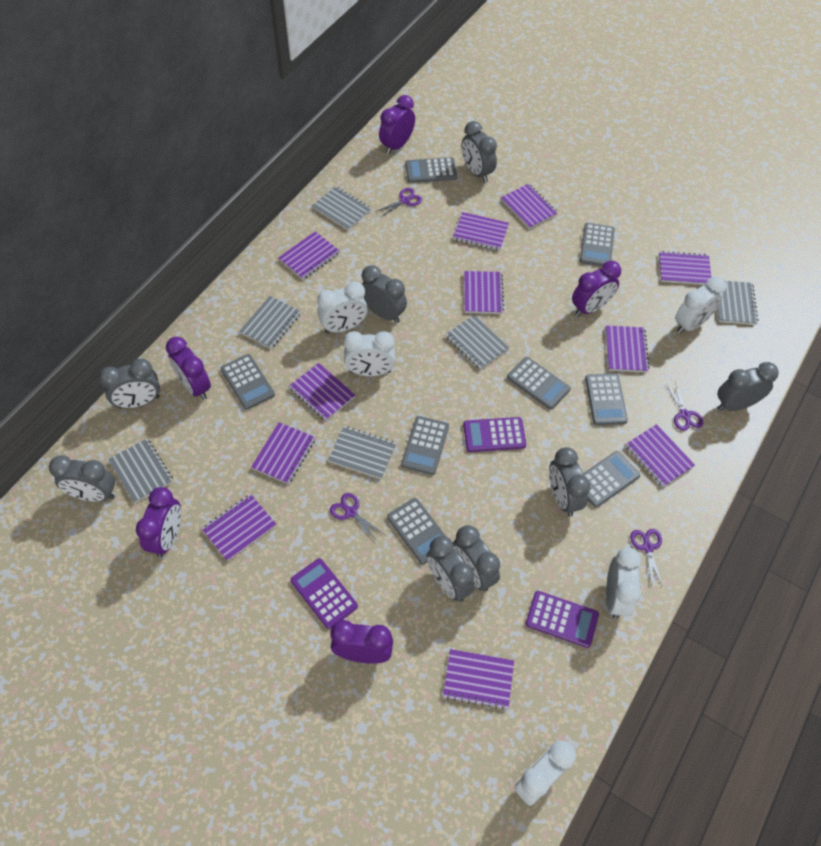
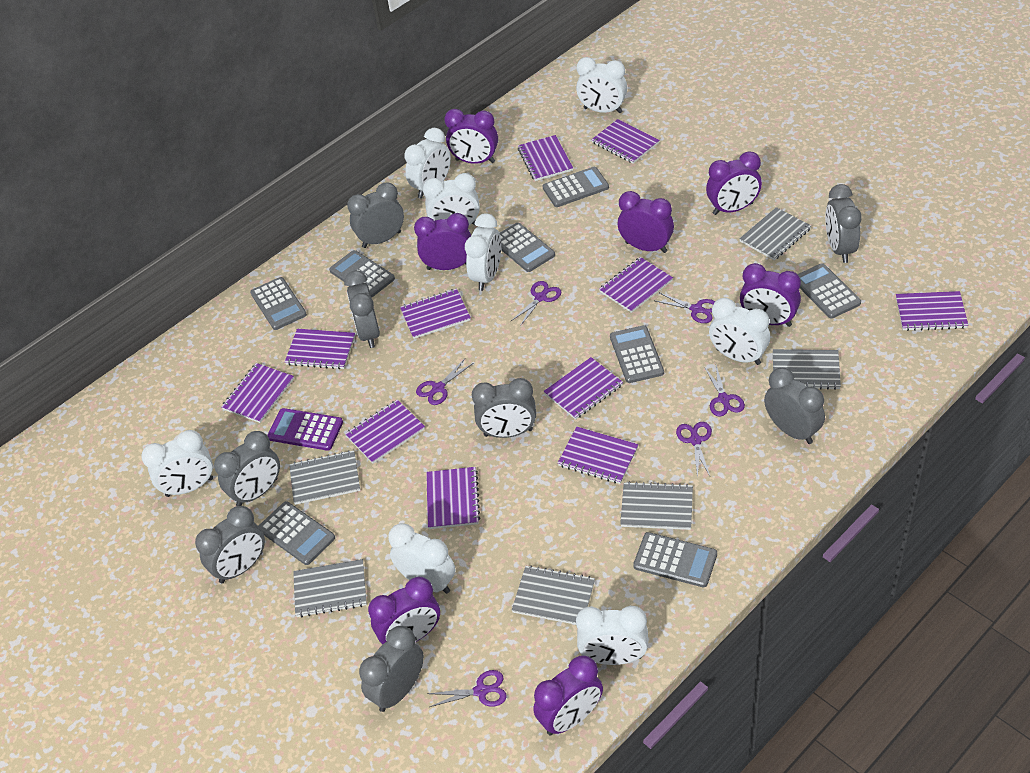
purple calculator: [291,558,358,629] [463,417,526,452] [526,591,599,648] = 3 -> [267,408,343,451] = 1
purple clock: [136,487,181,558] [166,337,211,400] [331,620,393,664] [379,95,415,155] [572,261,621,316] = 5 -> [368,577,440,644] [414,213,471,270] [444,109,498,164] [533,655,603,736] [618,191,674,253] [706,151,762,215] [740,263,801,327] = 7
purple scissors: [330,493,384,541] [375,188,422,218] [630,529,663,586] [666,381,703,431] = 4 -> [416,359,473,405] [428,670,507,707] [511,281,561,326] [656,293,716,323] [676,422,712,478] [705,365,745,417] = 6
white clock: [317,281,368,334] [343,331,395,376] [514,741,576,806] [606,547,641,619] [675,276,726,333] = 5 -> [141,430,213,497] [388,523,455,594] [404,128,451,199] [423,173,480,225] [465,214,501,291] [576,57,627,113] [576,606,648,665] [709,298,770,365] = 8

